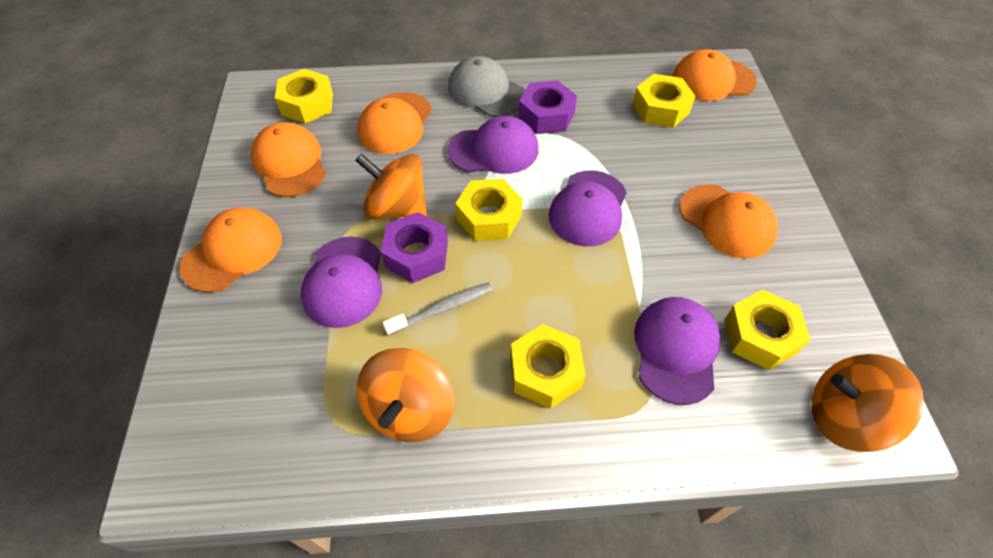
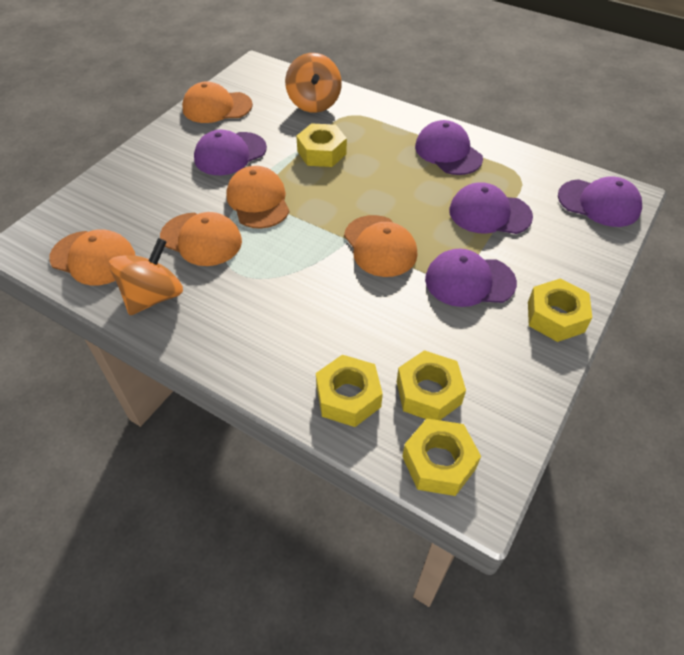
grey cap: [448,56,525,117] = 1 -> none = 0
grey toothbrush: [382,283,492,336] = 1 -> none = 0
orange spinning top: [355,154,427,219] [357,348,454,442] [812,354,924,452] = 3 -> [109,238,183,315] [285,53,342,113] = 2
purple cap: [301,236,382,328] [448,116,538,174] [549,170,627,246] [634,297,721,405] = 4 -> [194,130,267,175] [415,120,483,175] [425,249,517,307] [449,182,533,234] [558,176,642,227] = 5
purple nut: [381,212,448,283] [519,81,577,134] = 2 -> none = 0

